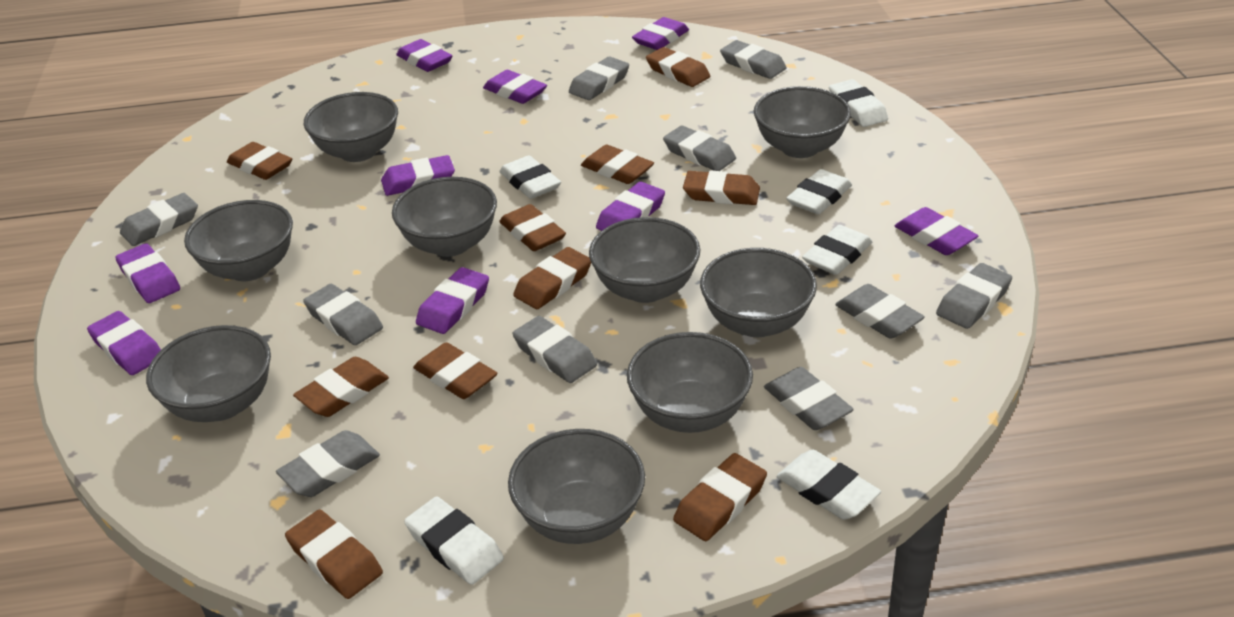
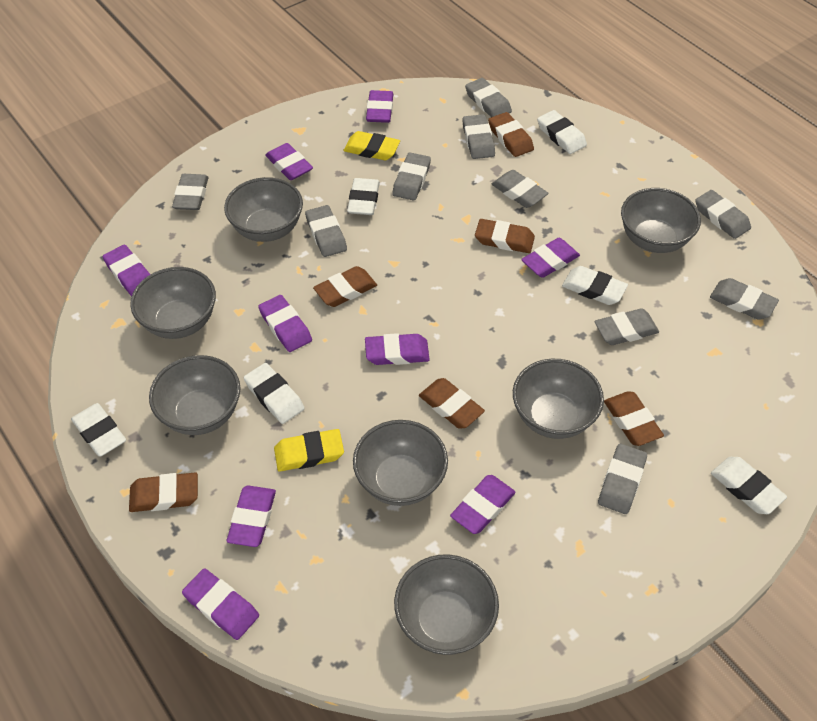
brown eraser: [227,142,292,180] [285,510,383,599] [293,357,389,417] [413,342,497,399] [499,204,566,251] [513,247,591,309] [581,145,654,184] [646,47,710,87] [673,453,767,541] [683,170,760,205] = 10 -> [129,473,198,512] [313,266,377,307] [419,378,485,429] [475,219,535,253] [488,112,534,157] [604,391,664,446] = 6
grey bowl: [146,325,271,422] [184,200,293,281] [304,92,398,162] [392,177,497,257] [508,429,645,544] [589,217,700,303] [627,332,753,433] [700,248,817,337] [754,86,851,158] = 9 -> [130,267,216,339] [149,355,240,435] [224,177,303,242] [353,420,448,506] [394,554,499,655] [513,359,604,439] [621,188,701,253] = 7
yellow eraser: none = 0 -> [274,429,344,472] [344,131,400,160] = 2

